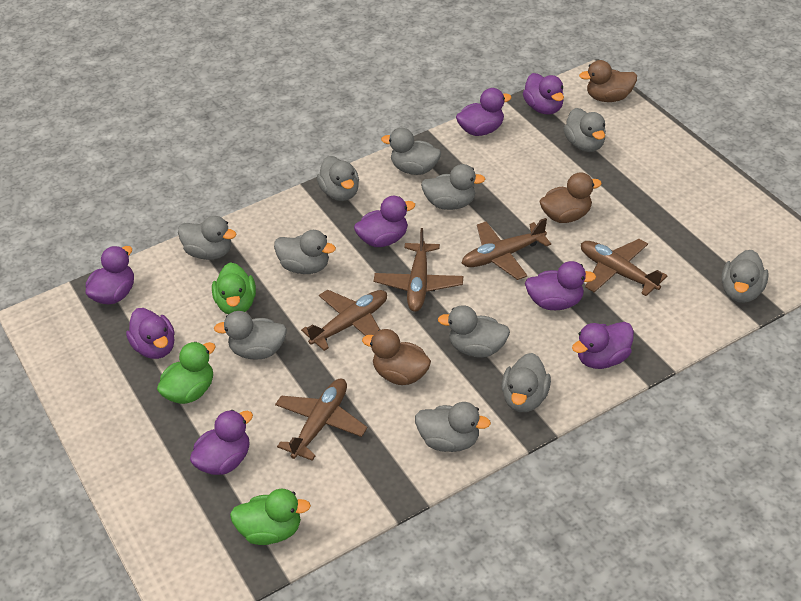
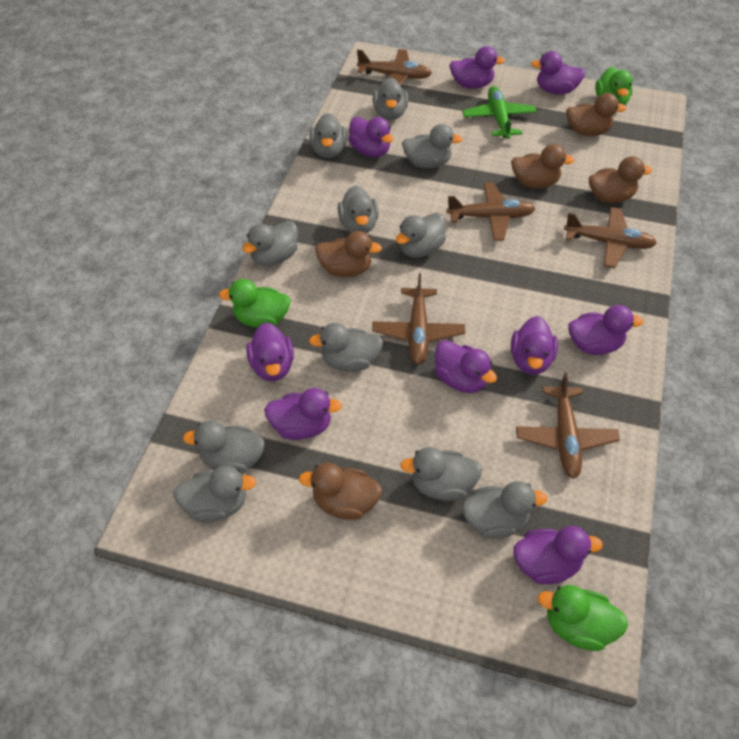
brown duck: [362,329,431,385] [539,172,602,223] [579,60,637,102] = 3 -> [299,463,382,520] [315,231,382,277] [511,144,575,188] [566,93,627,136] [589,156,652,203] = 5
green plane: none = 0 -> [462,86,537,139] = 1
purple duck: [86,246,134,305] [126,308,175,359] [190,410,253,475] [354,196,415,247] [456,88,512,136] [523,73,564,115] [525,261,596,310] [572,322,634,369] = 8 -> [246,322,294,381] [264,388,342,440] [348,117,394,157] [435,340,497,393] [449,46,505,89] [511,316,558,375] [513,526,603,584] [531,51,586,94] [568,305,643,355] = 9

